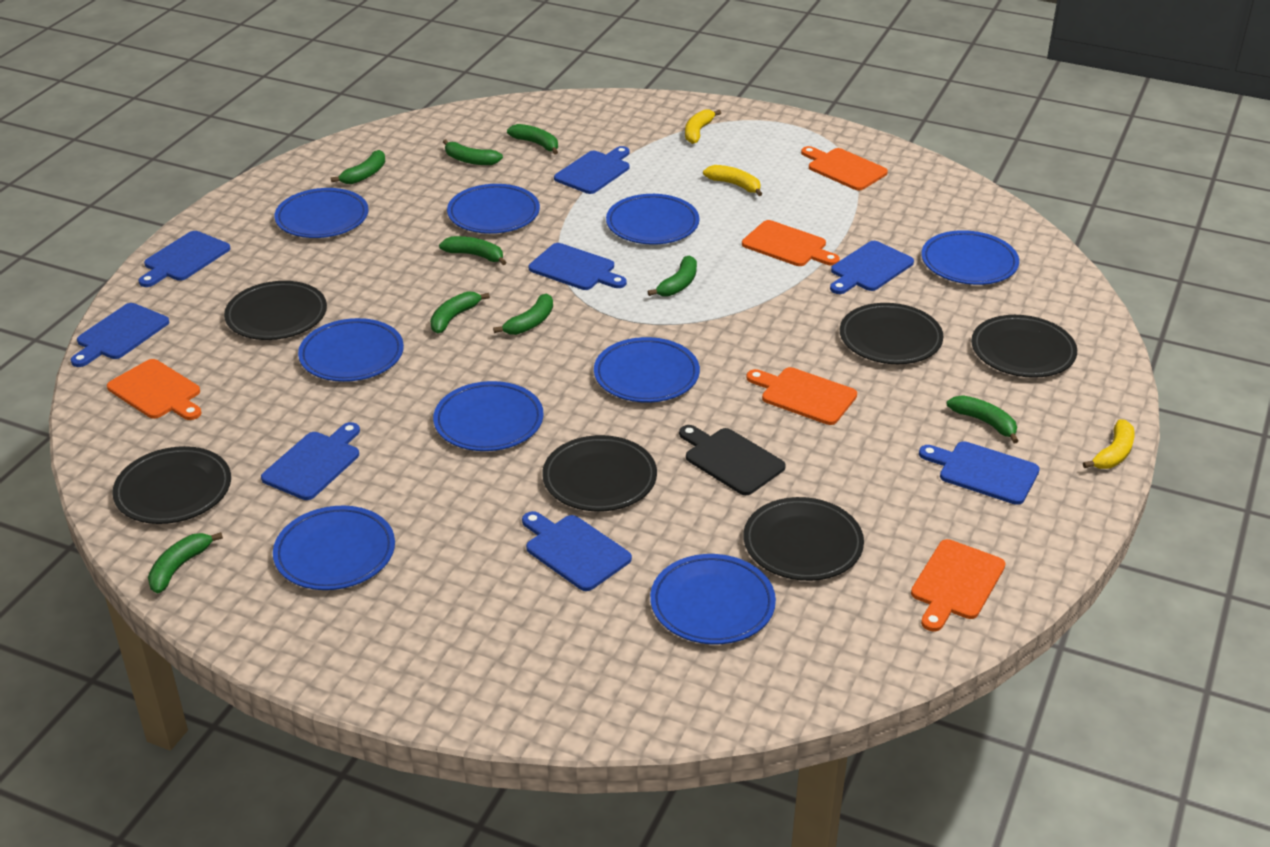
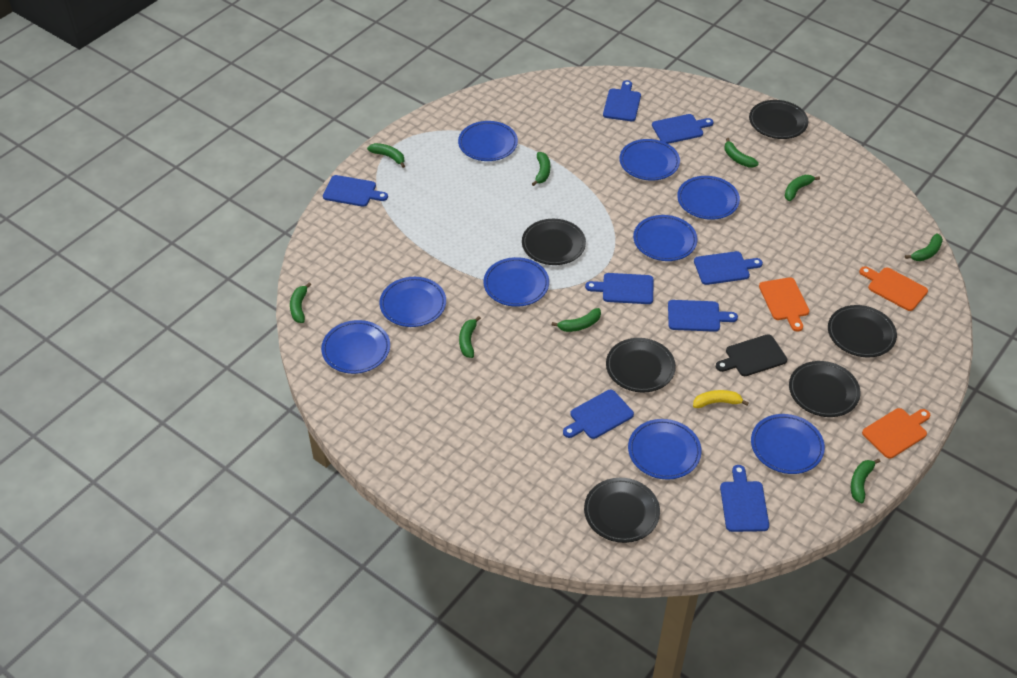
orange cutting board: [107,359,202,420] [742,220,840,266] [746,367,857,425] [801,146,888,191] [911,539,1006,631] = 5 -> [759,277,809,332] [859,266,928,311] [862,408,930,459] = 3
yellow banana: [685,109,721,144] [703,165,762,196] [1083,419,1135,469] = 3 -> [693,390,749,408] = 1

